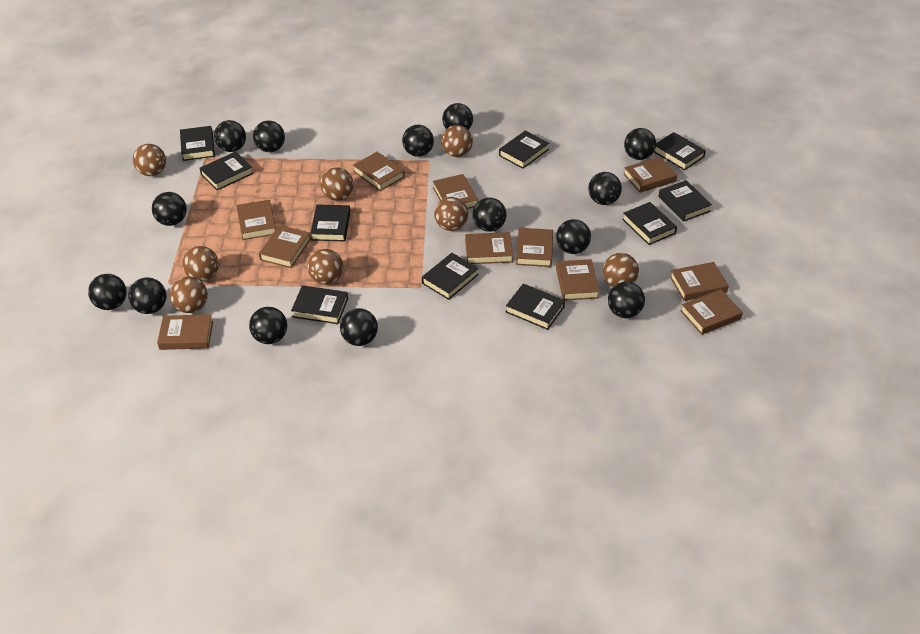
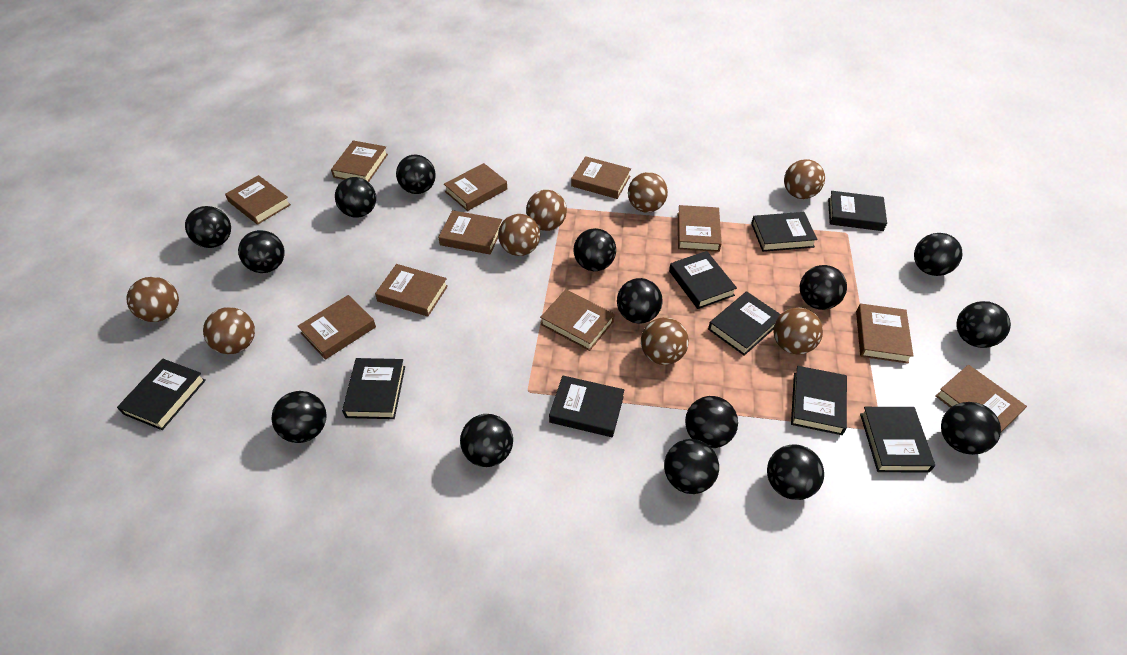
black ball: [88,274,127,310] [128,277,166,314] [152,192,187,226] [214,120,246,152] [249,307,287,344] [253,121,285,152] [340,308,378,346] [402,125,434,157] [442,103,473,130] [472,197,507,232] [556,219,591,254] [588,172,622,205] [608,282,645,318] [624,128,656,160] = 14 -> [185,206,231,248] [238,230,284,273] [272,391,327,443] [335,177,376,217] [396,155,436,194] [460,414,513,467] [574,228,616,271] [617,278,662,324] [664,439,719,494] [685,396,738,448] [767,445,824,500] [800,265,847,310] [914,233,962,276] [941,402,1001,455] [956,301,1011,348] = 15
black book: [180,126,215,161] [200,152,253,190] [291,285,348,324] [310,204,350,241] [422,253,479,300] [499,131,549,169] [506,284,565,330] [622,202,677,245] [654,132,706,170] [658,180,712,222] = 10 -> [117,359,206,430] [342,358,405,419] [549,376,624,437] [669,251,737,309] [708,291,781,356] [751,212,818,252] [791,366,847,435] [828,191,887,231] [860,407,935,473] = 9

